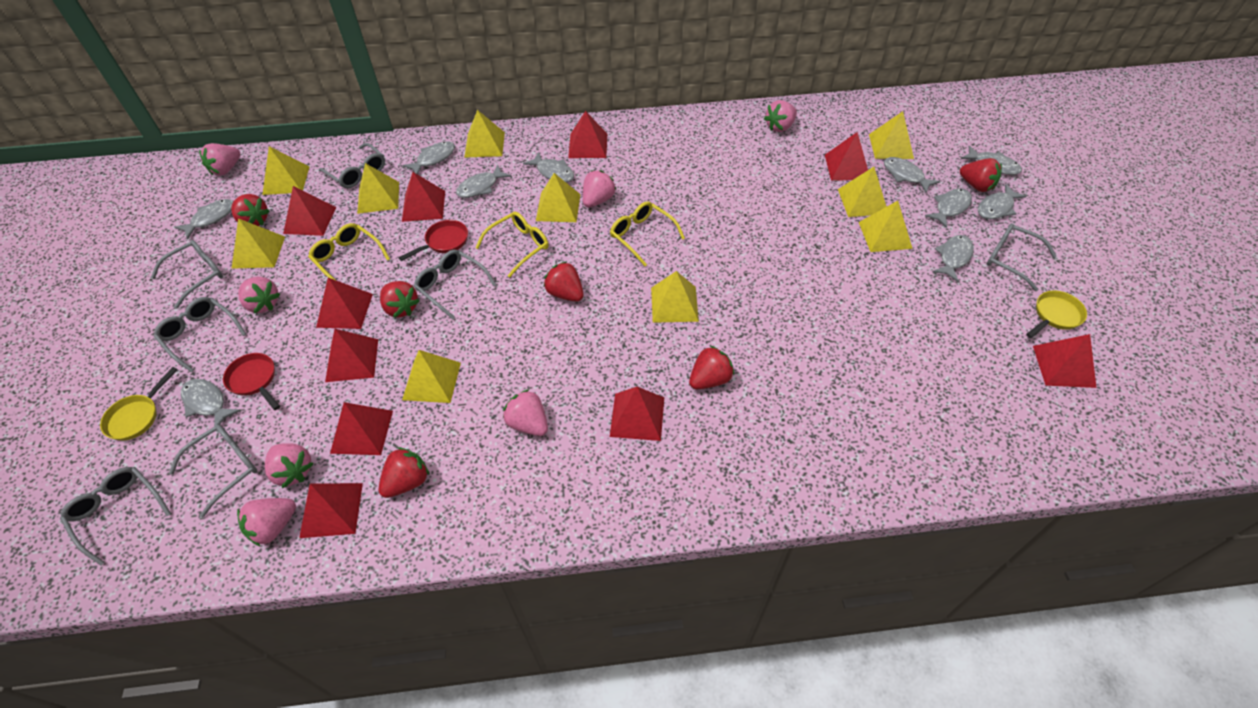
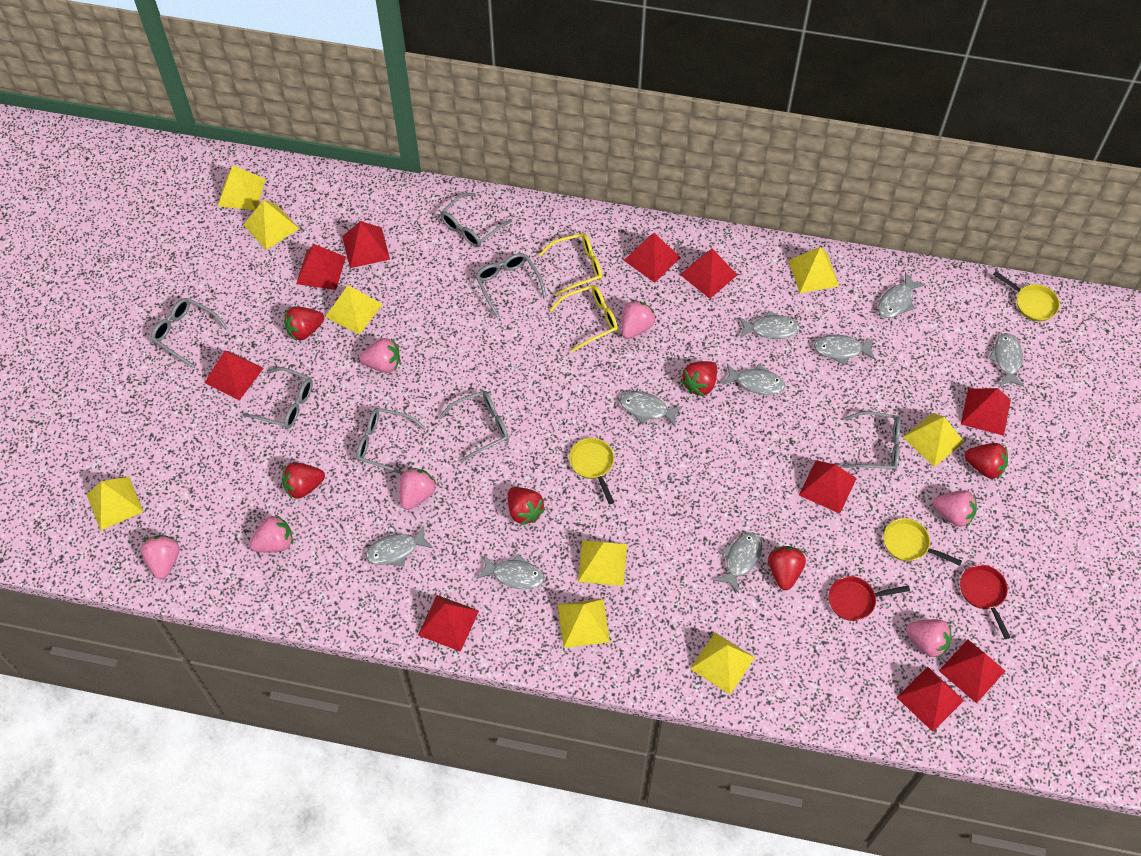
grey fish: [174,199,233,239] [181,379,241,427] [402,142,455,174] [456,165,511,198] [523,152,574,183] [884,157,940,193] [925,189,972,228] [933,235,973,282] [961,145,1022,175] [978,184,1027,219] = 10 -> [366,526,433,566] [477,554,544,590] [620,391,683,427] [714,532,762,593] [722,364,785,395] [739,310,800,339] [814,335,875,365] [878,272,925,318] [988,333,1024,387] = 9
yellow glasses: [308,223,390,281] [475,212,549,278] [610,201,685,266] = 3 -> [539,233,602,296] [550,285,618,352] = 2
yellow pan: [100,367,178,441] [1026,290,1087,338] = 2 -> [569,438,614,504] [884,518,962,566] [993,271,1060,321] = 3
yellow pyramid: [231,218,285,269] [262,146,309,195] [357,163,399,214] [402,350,461,403] [464,110,505,158] [536,173,581,222] [651,271,699,323] [838,167,887,217] [859,201,913,252] [869,111,914,159] = 10 -> [86,476,143,530] [218,165,266,210] [244,200,299,250] [325,285,383,334] [558,599,610,648] [578,540,627,586] [690,632,755,695] [788,247,839,293] [903,413,964,467] = 9

